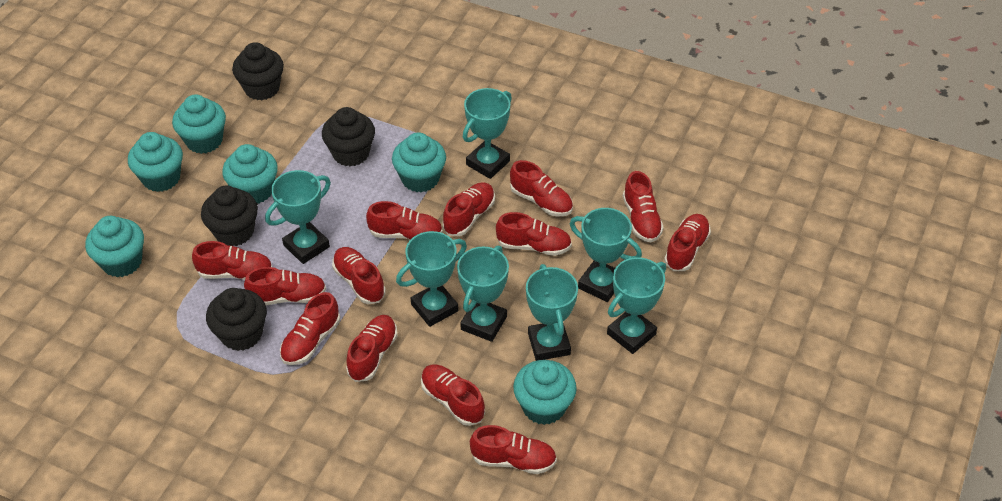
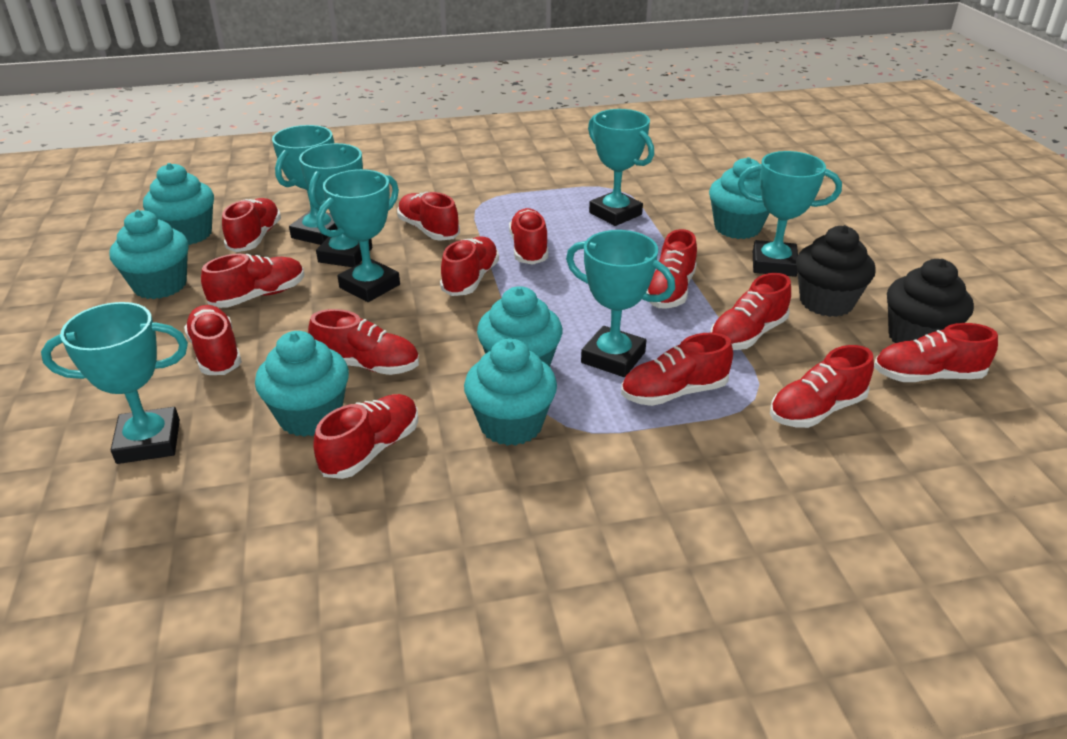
black cupcake: [201,185,258,246] [206,288,267,351] [232,42,284,100] [322,107,375,167] = 4 -> [796,225,876,317] [887,259,974,343] = 2

